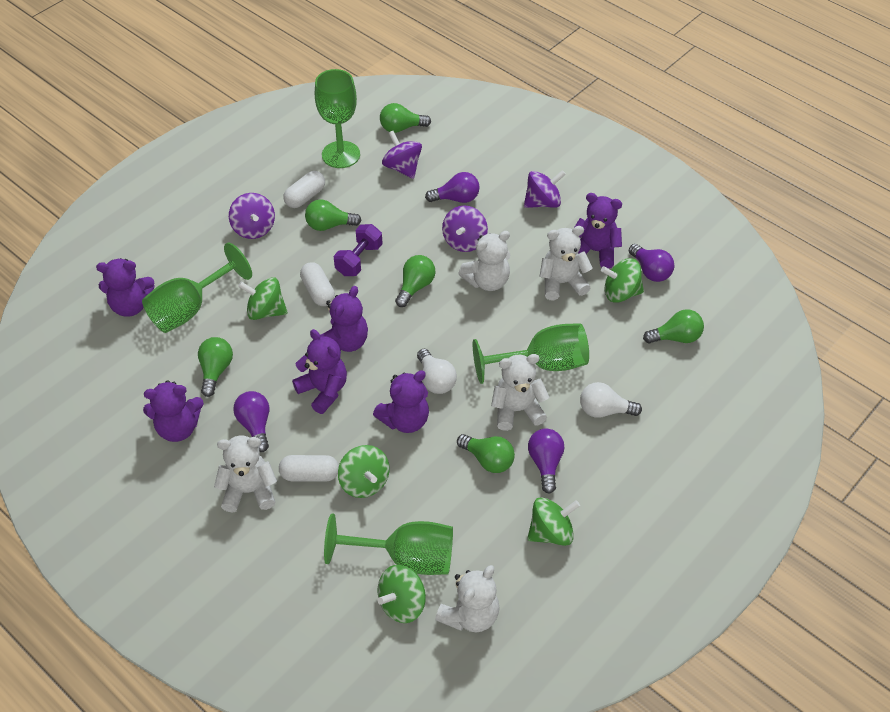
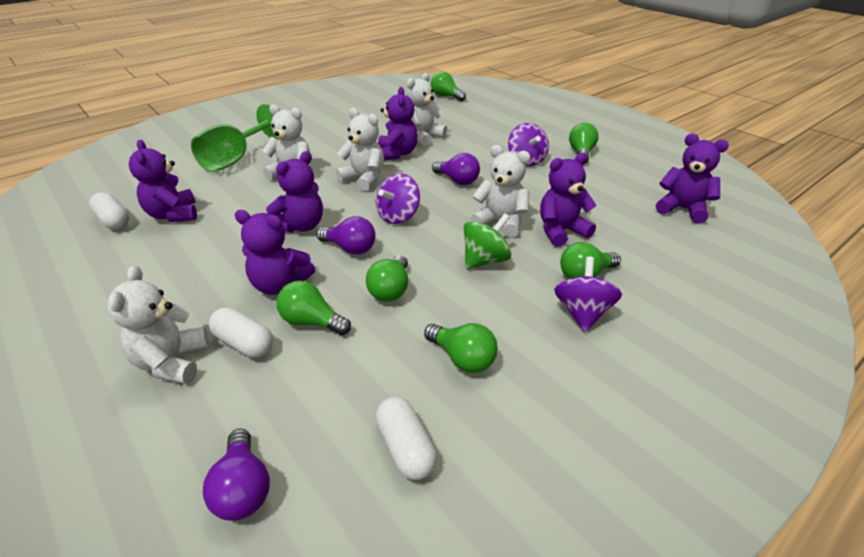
green goblet: [142,243,252,333] [315,69,360,168] [324,513,453,575] [473,323,589,384] = 4 -> [191,104,278,172] = 1
green spinning top: [238,277,288,320] [338,445,389,498] [377,565,426,623] [527,497,580,546] [601,258,644,303] = 5 -> [464,213,511,269] = 1
purple dumbbell: [334,224,383,276] = 1 -> none = 0
purple light bulb: [233,391,269,452] [425,172,480,203] [528,428,564,494] [629,244,675,282] = 4 -> [203,429,270,521] [317,216,376,254] [432,153,480,185] = 3
purple spinning top: [229,193,275,239] [382,131,422,179] [442,205,488,252] [524,170,566,208] = 4 -> [376,174,420,224] [508,123,549,166] [554,257,622,332] = 3
white light bulb: [417,349,457,394] [580,382,642,418] = 2 -> none = 0

